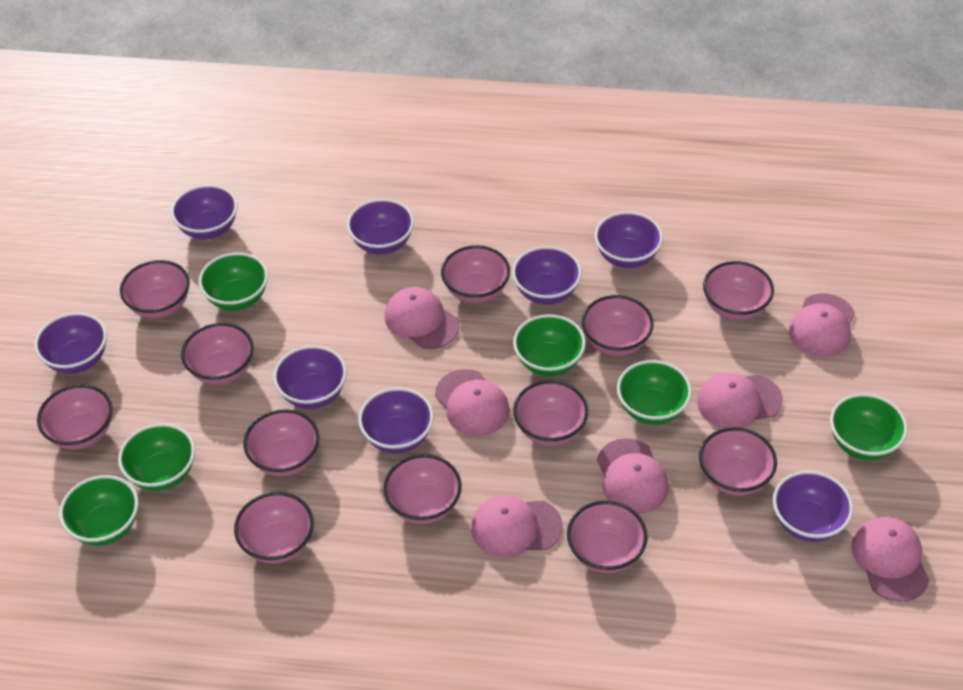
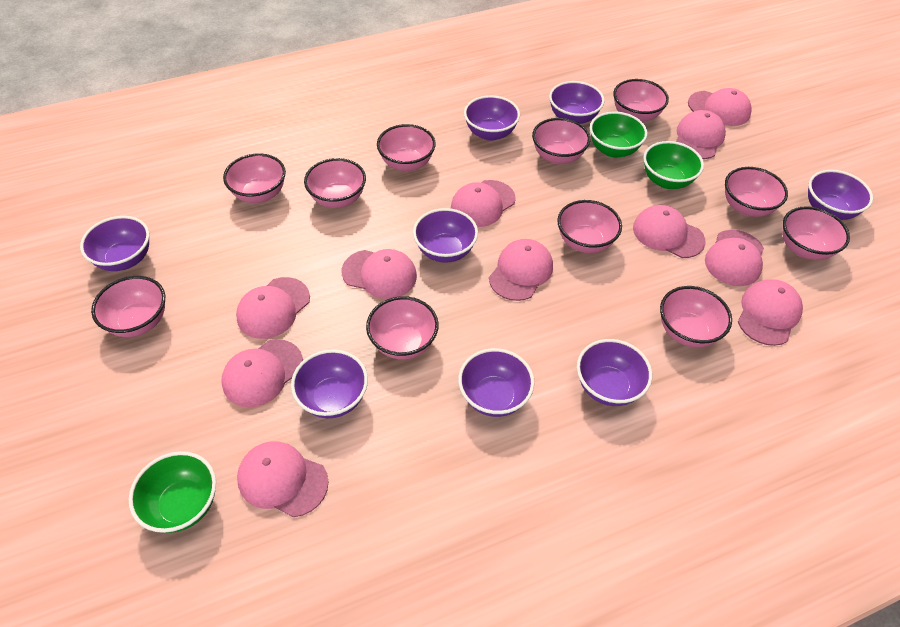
green bowl: [59,475,139,546] [118,423,195,491] [199,252,268,311] [513,314,586,377] [617,360,692,425] [830,393,908,460] = 6 -> [129,451,216,533] [590,112,648,158] [643,141,704,189] = 3
pink bowl: [37,384,113,450] [120,260,190,319] [181,323,254,385] [234,492,314,564] [243,409,320,477] [383,454,462,524] [441,245,510,304] [513,380,589,446] [567,501,648,573] [582,295,654,356] [699,427,777,496] [703,261,774,321] = 12 -> [91,276,165,337] [223,153,286,203] [304,158,366,208] [366,296,439,360] [377,124,436,171] [532,118,590,164] [557,200,622,253] [613,79,669,122] [660,286,732,347] [725,167,788,217] [782,206,850,260] = 11
pink cap: [384,287,460,349] [435,369,510,436] [471,495,563,558] [597,438,669,514] [697,373,783,429] [789,294,855,357] [851,517,929,602] = 7 -> [221,339,303,407] [236,277,310,339] [237,441,329,517] [342,249,417,299] [451,180,516,227] [489,239,553,301] [633,205,706,258] [676,110,726,159] [688,88,752,126] [705,230,764,286] [738,279,803,346] = 11

